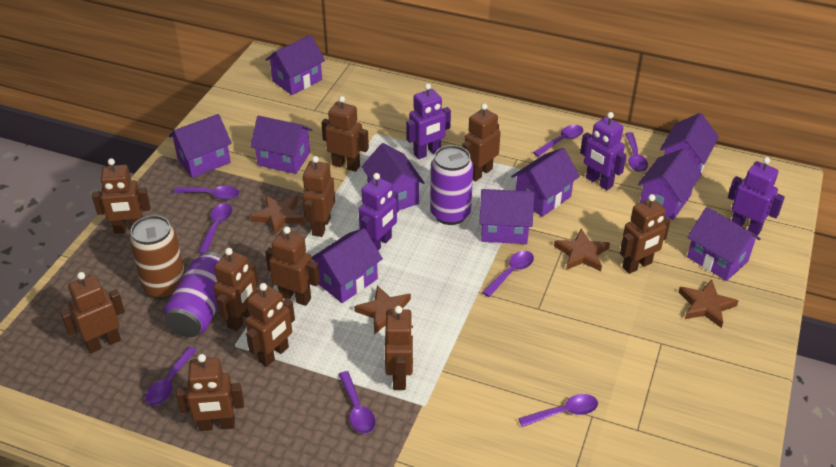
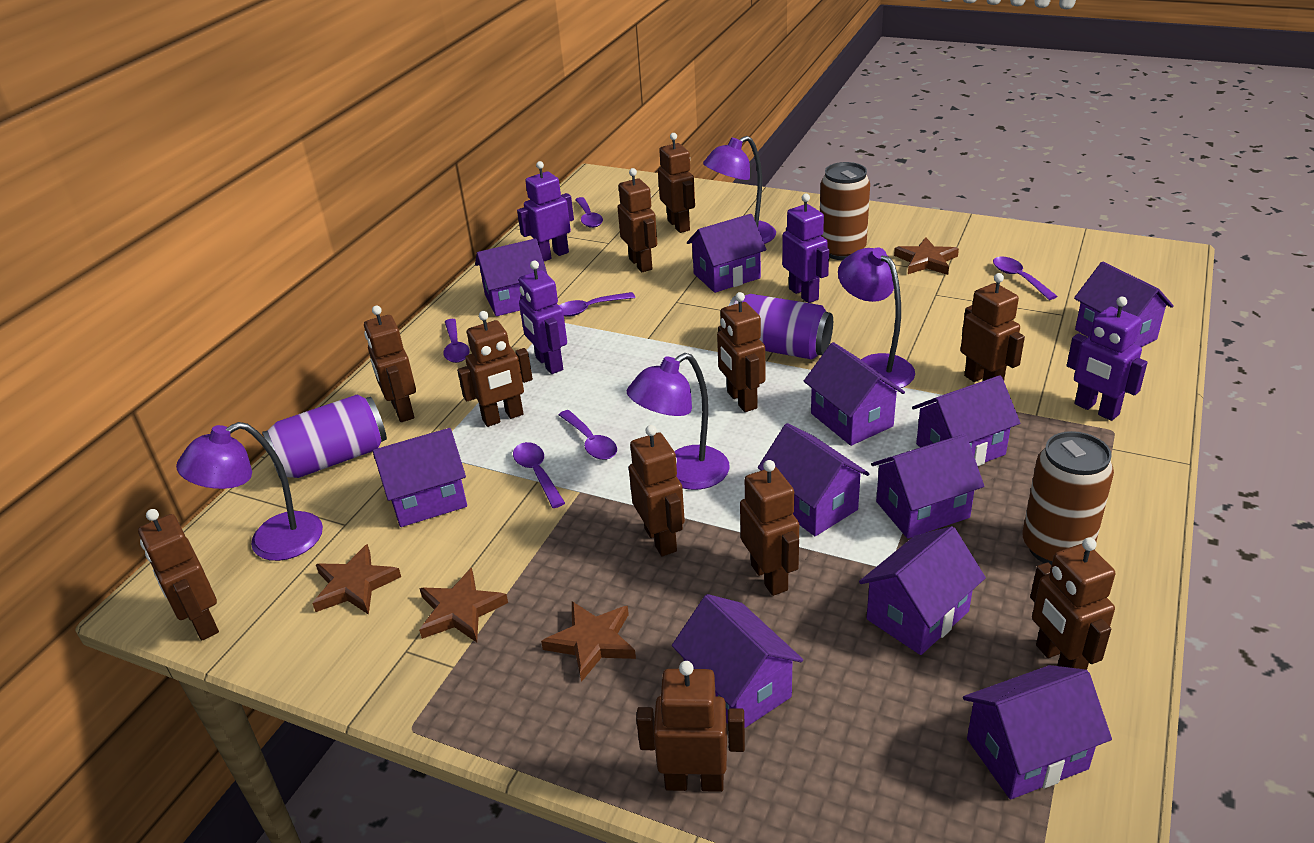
brown can: [129,215,185,299] = 1 -> [820,162,870,260] [1022,431,1114,565] = 2
purple house: [169,114,232,178] [250,116,312,174] [265,35,325,95] [312,228,383,303] [361,143,425,211] [479,189,534,244] [511,148,580,217] [638,149,702,220] [660,113,719,172] [687,207,761,281] = 10 -> [373,428,467,527] [475,238,548,316] [672,594,803,728] [687,214,766,293] [758,423,869,536] [804,342,905,446] [859,526,986,655] [871,434,984,539] [912,375,1020,466] [963,665,1112,799] [1074,262,1174,347] = 11
purple lamp: none = 0 -> [176,422,323,561] [627,353,730,490] [703,136,776,244] [838,247,915,390] = 4
purple spoon: [145,347,197,406] [174,186,239,200] [198,203,232,254] [338,371,375,434] [482,251,534,297] [518,394,598,427] [533,125,584,157] [625,132,648,172] = 8 -> [443,319,470,363] [513,442,565,508] [559,292,636,317] [559,410,617,460] [575,197,603,228] [993,257,1057,300] = 6

